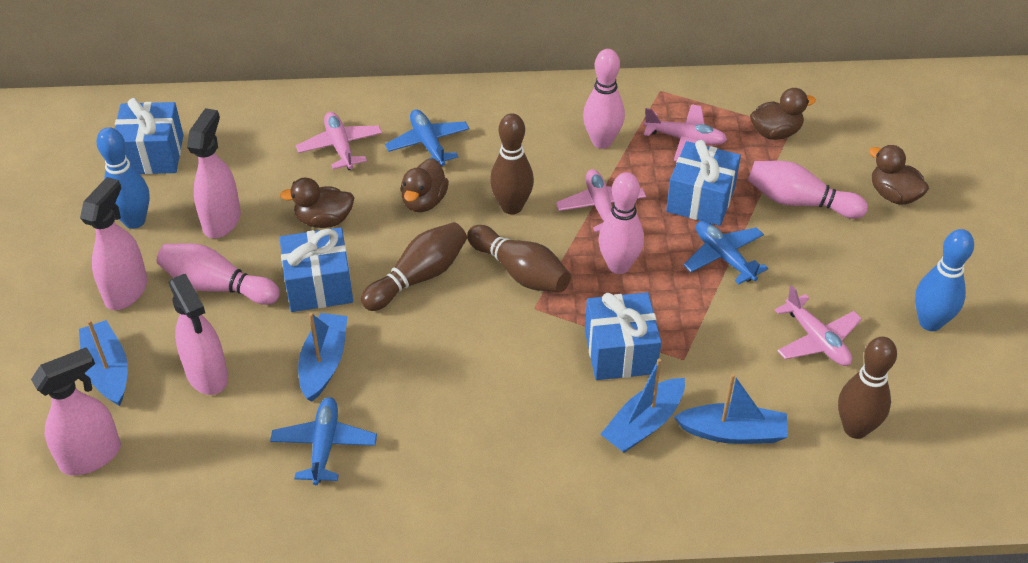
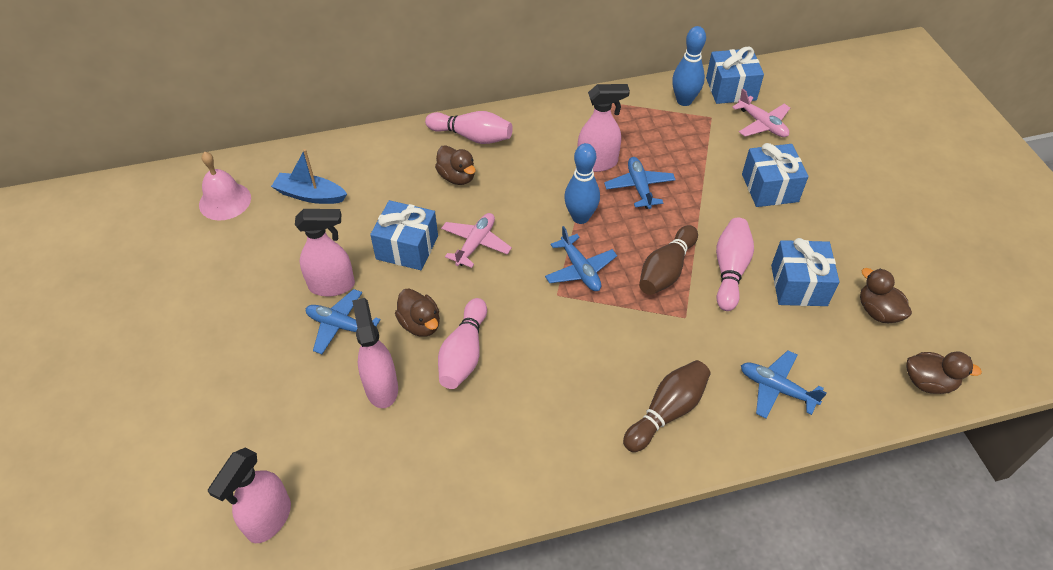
blue boat: [79,320,128,406] [298,313,348,402] [600,359,685,453] [674,373,788,444] = 4 -> [271,149,347,204] = 1
blue plane: [270,397,377,485] [385,109,469,166] [684,221,768,285] = 3 -> [306,289,381,354] [545,226,617,291] [604,157,676,209] [741,350,827,419] = 4
brown bowling pin: [361,222,467,311] [467,225,571,292] [490,113,534,215] [838,337,897,439] = 4 -> [623,360,711,452] [639,225,698,295] = 2
pink bell: none = 0 -> [199,152,251,220] = 1
pink bowling pin: [157,243,280,305] [583,49,625,149] [598,172,644,274] [748,161,868,219] = 4 -> [425,111,513,144] [438,298,487,389] [716,218,754,311] = 3
pink plane: [296,112,382,170] [556,169,646,232] [644,104,727,161] [775,285,862,366] = 4 -> [441,213,512,268] [732,89,790,137] = 2

